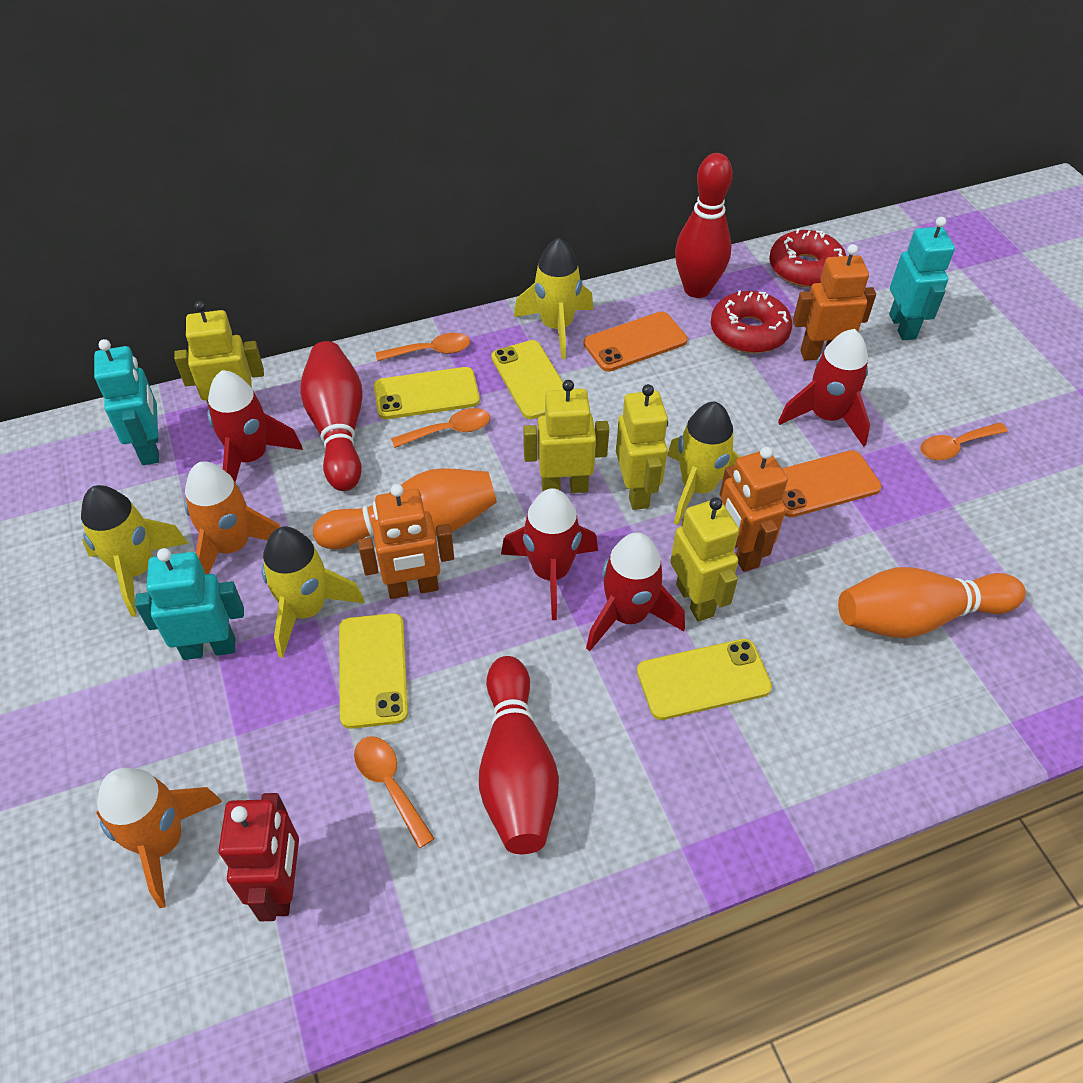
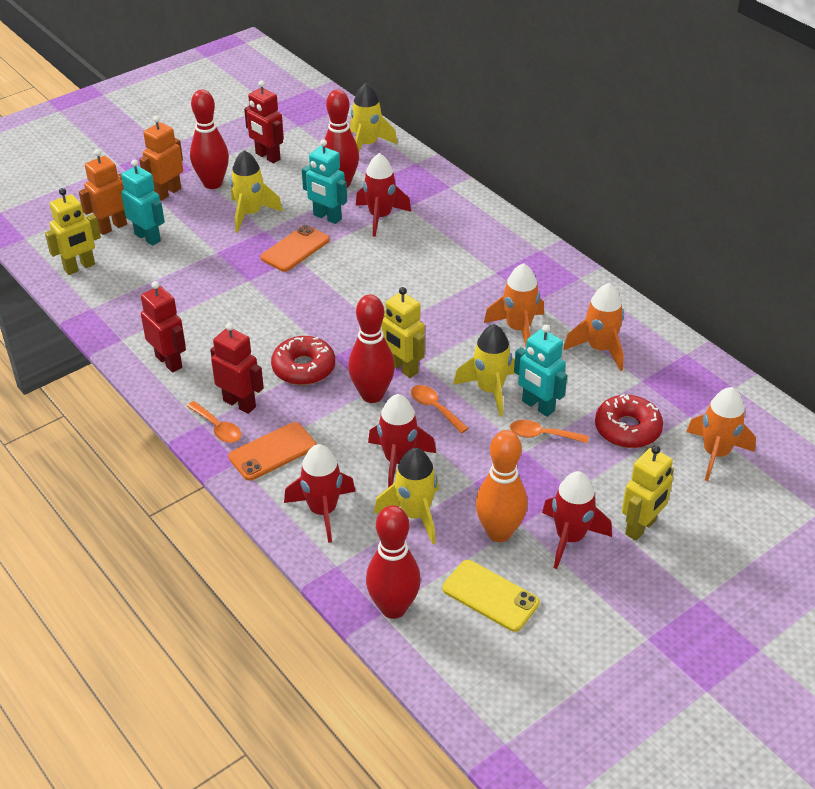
orange bowling pin: [313,468,497,549] [838,567,1026,638] = 2 -> [476,430,528,542] = 1
orange robot: [358,484,454,599] [719,447,788,572] [793,244,876,361] = 3 -> [79,149,127,235] [139,116,183,201] = 2
orange rocket: [96,768,222,908] [185,461,280,574] = 2 -> [484,263,544,347] [563,283,624,371] [686,387,756,481] = 3
orange spoon: [354,737,435,848] [376,333,470,361] [391,408,490,448] [921,422,1008,460] = 4 -> [187,401,241,443] [411,385,469,433] [510,420,589,443] = 3
red bowling pin: [300,341,363,491] [479,656,559,854] [675,153,733,298] = 3 -> [190,90,229,189] [325,90,359,188] [348,295,395,403] [366,505,421,619] = 4
red robot: [219,793,299,921] = 1 -> [141,281,186,373] [210,323,264,414] [244,81,284,163] = 3
yellow phone: [339,613,408,729] [374,367,480,419] [491,340,563,419] [637,639,772,720] = 4 -> [442,560,540,632] = 1
yellow robot: [174,301,264,407] [523,380,609,493] [616,384,668,510] [670,497,739,622] = 4 -> [45,188,101,275] [381,287,425,378] [622,445,674,541] = 3

